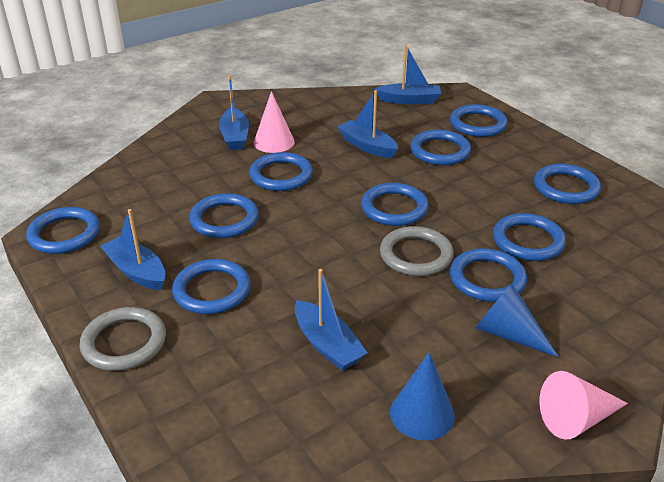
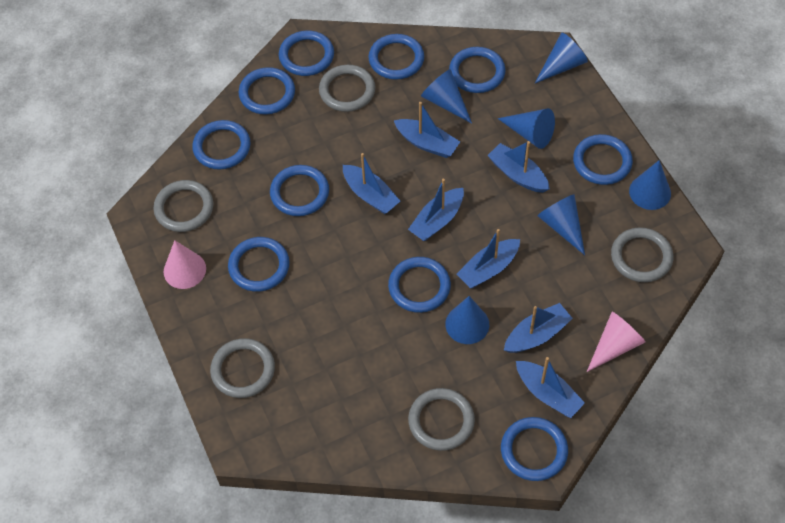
blue boat: [100,209,165,290] [219,75,249,150] [295,269,368,371] [337,90,398,158] [375,45,441,104] = 5 -> [343,153,400,214] [394,102,460,158] [408,179,464,241] [457,229,520,288] [487,141,550,193] [504,303,573,353] [516,357,585,418] = 7
blue cone: [390,352,455,440] [476,284,559,357] = 2 -> [421,69,472,123] [445,296,489,344] [497,108,555,149] [534,33,588,84] [537,194,585,255] [629,160,671,210] = 6
grey ring: [80,307,166,371] [380,226,454,276] = 2 -> [153,180,213,232] [210,338,275,398] [319,65,376,112] [408,388,475,451] [611,227,673,282] = 5

